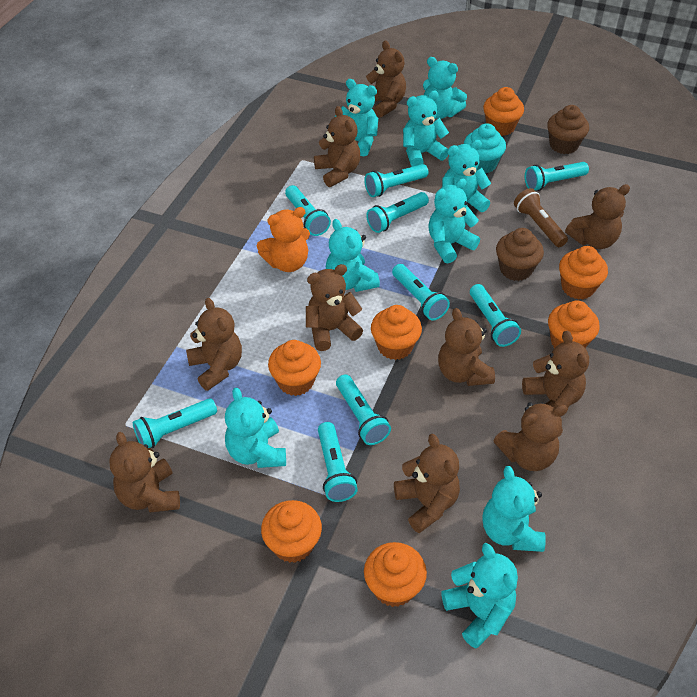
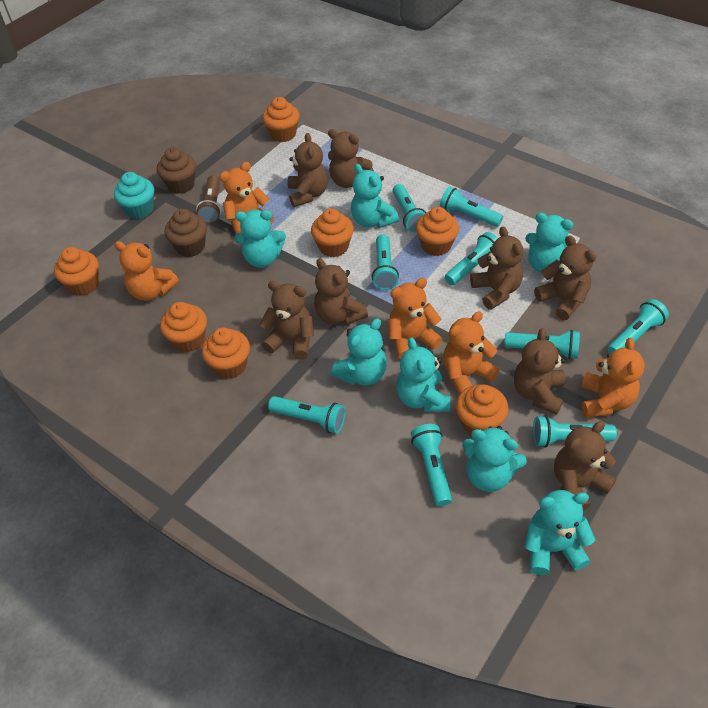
brown teddy bear: [109,432,180,513] [186,298,242,391] [306,264,363,351] [314,106,360,187] [366,41,406,117] [394,434,460,533] [438,308,495,386] [493,402,568,471] [522,331,589,408] [565,184,630,249] = 10 -> [260,281,314,360] [287,133,328,207] [314,258,368,325] [328,129,374,188] [470,226,523,310] [514,328,565,415] [534,235,596,320] [554,421,616,511] = 8
orange teddy bear: [257,207,310,272] = 1 -> [114,241,179,301] [219,162,274,234] [388,278,442,360] [443,311,499,395] [581,338,645,418] = 5
turquoise teddy bear: [225,387,286,468] [326,219,380,292] [335,79,378,156] [403,90,449,167] [423,57,467,119] [428,179,480,263] [442,140,491,212] [442,543,518,649] [482,466,546,552] = 9 -> [234,210,286,268] [331,318,387,386] [351,164,399,228] [396,337,450,412] [462,426,527,492] [525,213,573,274] [525,490,596,575] = 7

